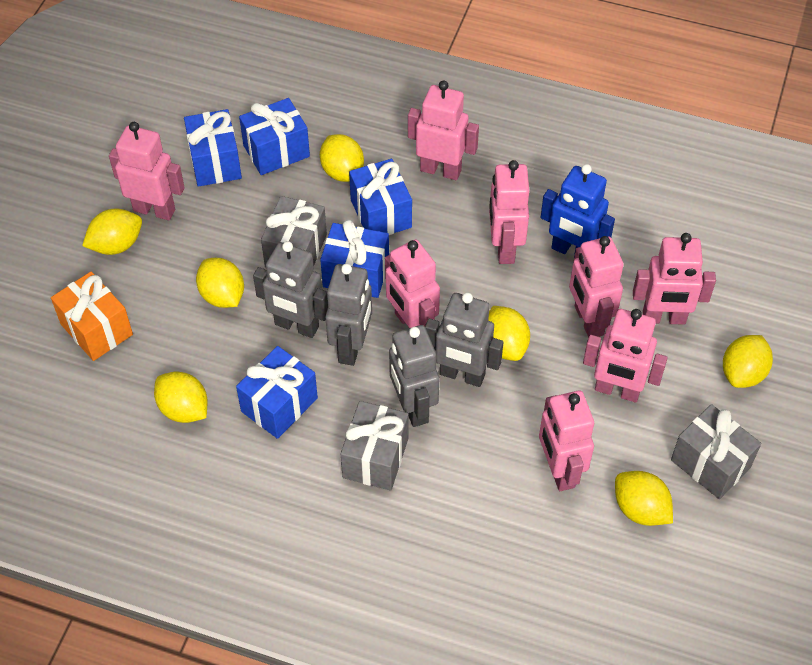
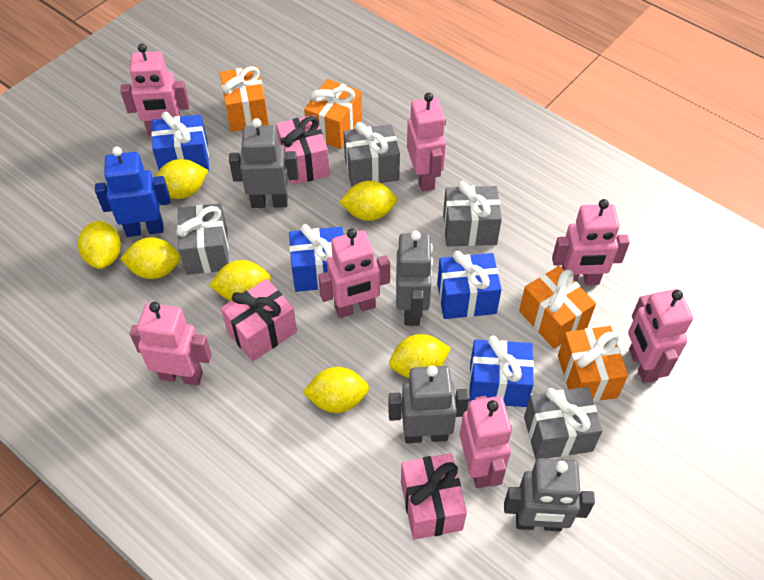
blue gift: [184,109,242,187] [236,346,318,439] [239,98,310,175] [320,219,389,298] [349,159,412,235] = 5 -> [151,111,209,171] [289,224,343,292] [437,251,502,319] [469,336,534,407] = 4
grey gift: [261,196,327,267] [341,401,409,490] [671,404,761,499] = 3 -> [176,203,229,275] [344,122,400,187] [443,181,502,246] [524,387,603,460] = 4
orange gift: [51,272,133,361] = 1 -> [220,66,269,132] [304,79,362,149] [519,266,596,349] [558,326,628,402] = 4
pink gift: none = 0 -> [221,279,297,361] [276,115,330,185] [401,453,467,540] = 3
pink robot: [109,122,185,220] [385,239,440,328] [408,81,479,180] [489,160,529,264] [539,390,594,491] [569,236,624,338] [583,309,668,402] [633,233,716,325] = 8 -> [120,43,189,136] [130,302,212,386] [318,228,390,318] [407,93,446,192] [460,396,512,488] [552,199,630,285] [628,289,693,383] = 7

